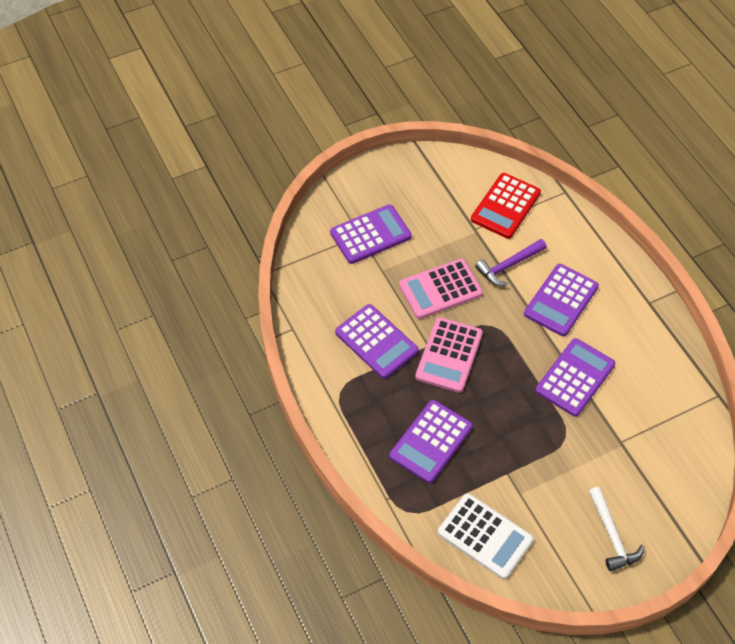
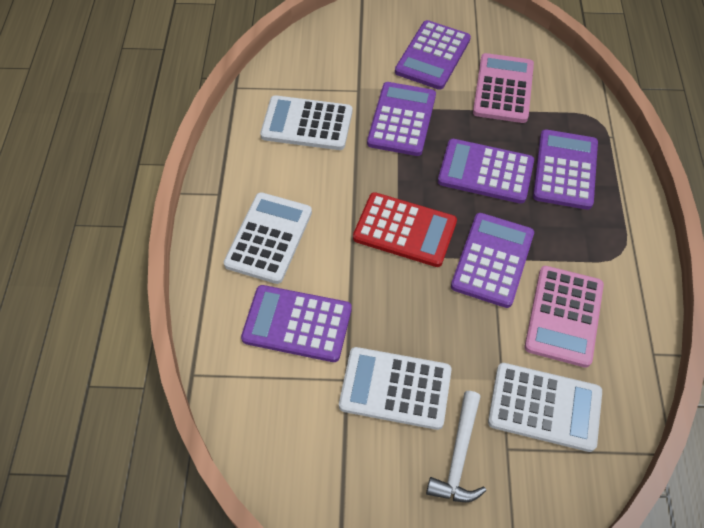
purple calculator: [330,204,412,264] [335,304,419,379] [389,400,473,483] [524,264,599,336] [535,338,615,417] = 5 -> [241,285,352,362] [367,82,436,156] [395,20,471,90] [438,139,534,204] [451,213,534,308] [533,129,598,210] = 6
purple hammer: [475,239,547,286] = 1 -> none = 0
white calculator: [438,493,533,579] = 1 -> [224,192,312,284] [260,95,352,150] [339,347,451,430] [488,363,602,452] = 4

